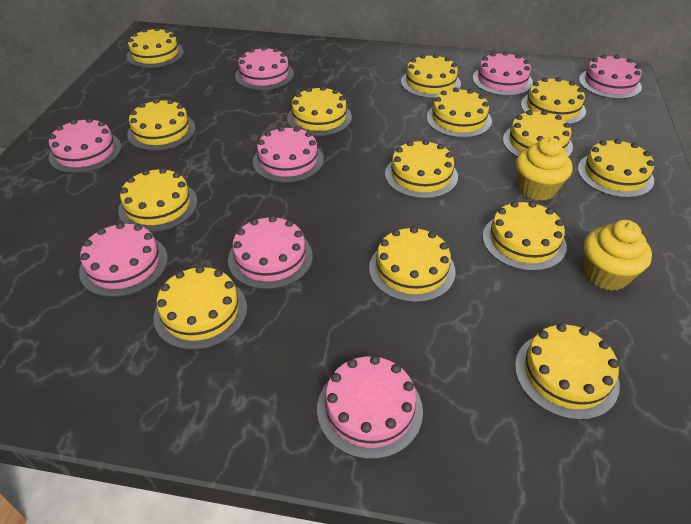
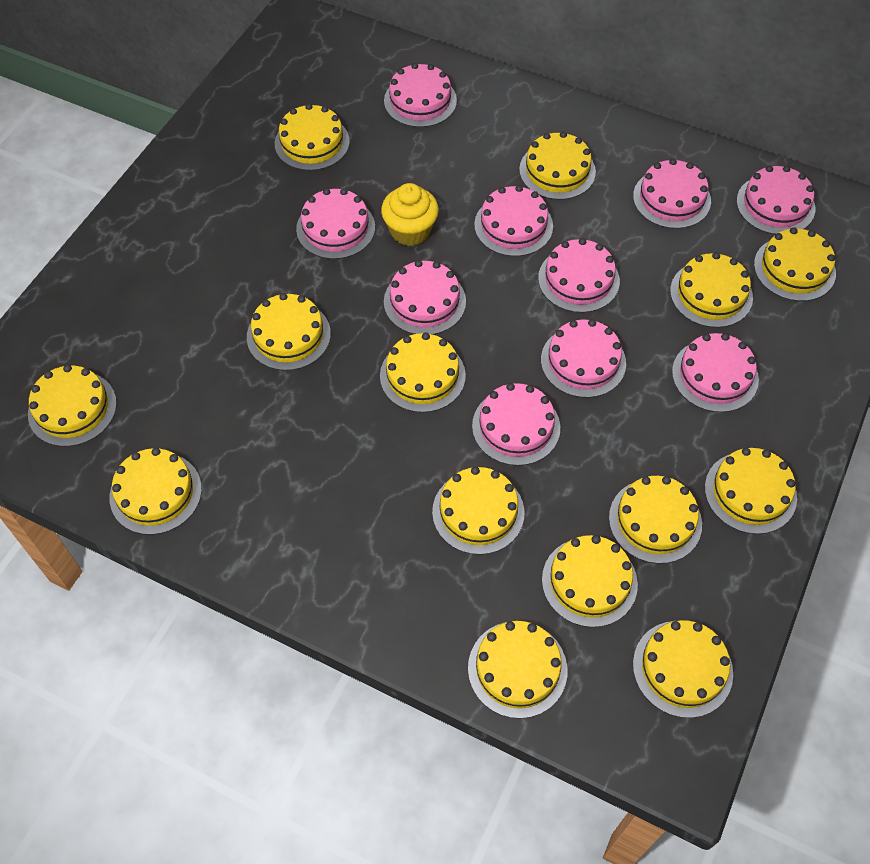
pink cake: [49,118,121,173] [79,222,168,297] [228,216,313,289] [235,46,294,90] [253,126,323,183] [317,355,423,459] [473,51,533,96] [579,54,642,99] = 8 -> [296,188,375,259] [384,63,457,127] [384,260,466,335] [472,383,560,466] [474,185,553,257] [538,238,620,313] [541,319,626,398] [633,159,711,229] [672,333,759,412] [736,165,815,235] = 10
yellow cupcake: [516,137,573,201] [584,220,652,291] = 2 -> [381,183,439,246] = 1

